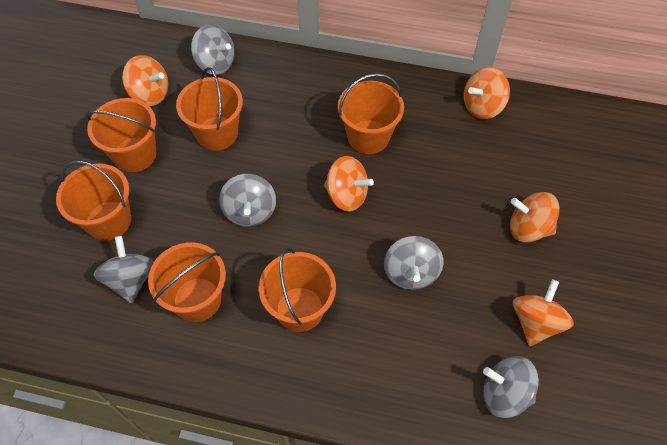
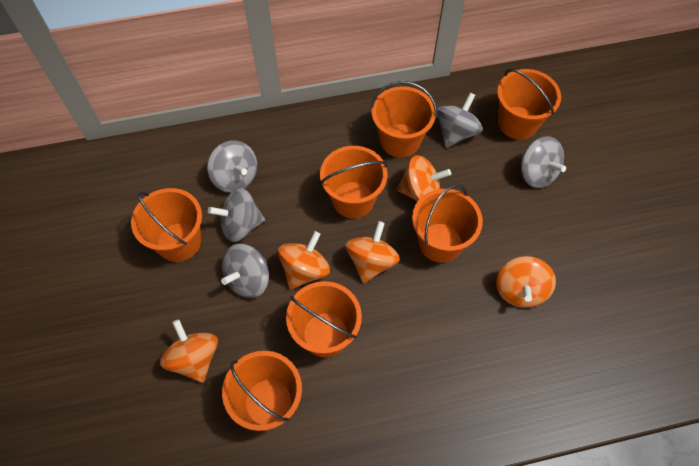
orange bucket: [56,161,131,241] [86,98,156,172] [148,242,226,322] [176,67,243,151] [258,248,336,332] [338,73,404,154] = 6 -> [131,188,202,262] [222,351,302,431] [286,281,362,358] [320,146,388,218] [371,81,437,158] [412,184,483,263] [497,69,561,139] = 7

